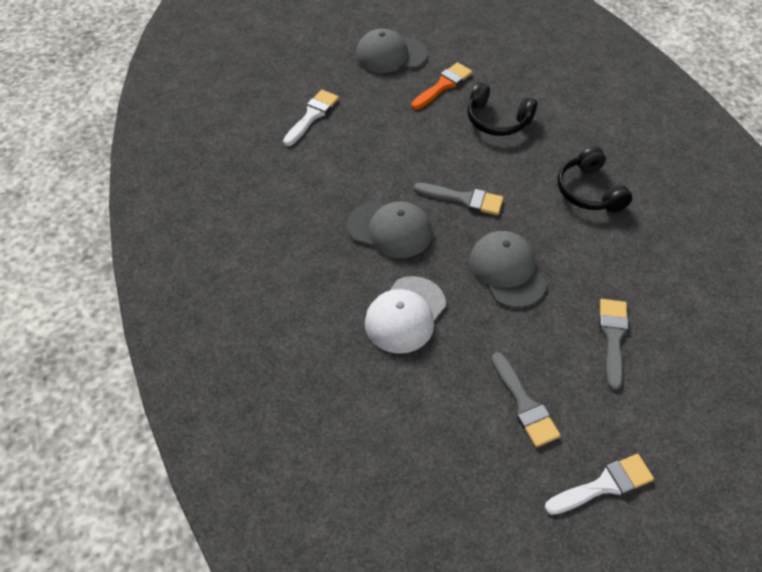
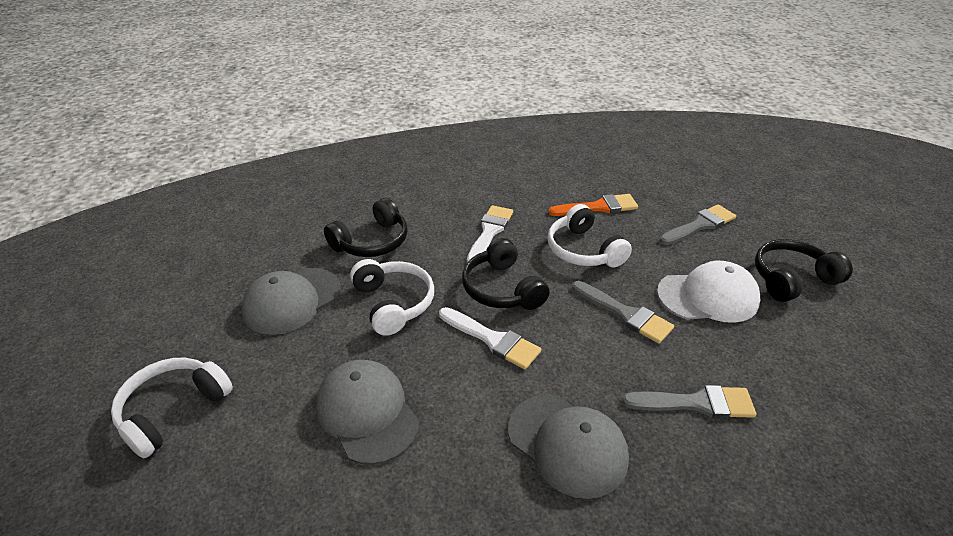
black headphones: [468,82,537,136] [557,146,632,213] = 2 -> [324,198,407,257] [462,238,549,310] [755,239,853,302] = 3
white headphones: none = 0 -> [111,358,233,458] [350,259,434,336] [547,204,632,267] = 3

